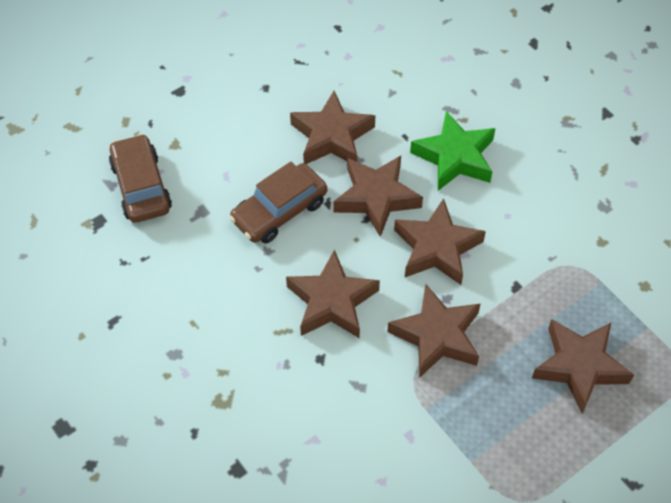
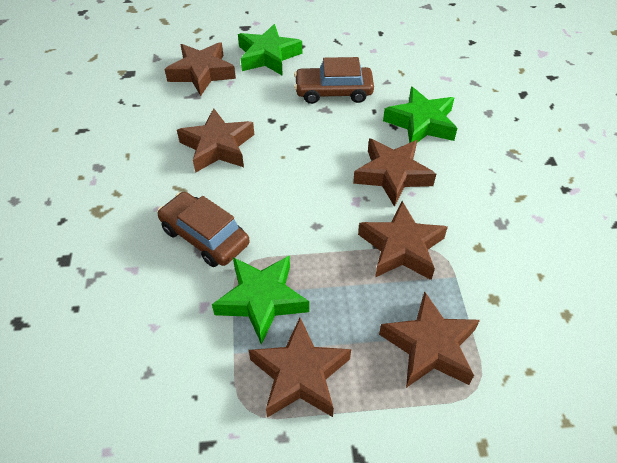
green star: [410,111,496,191] = 1 -> [212,255,309,345] [238,24,302,76] [383,86,458,143] = 3

